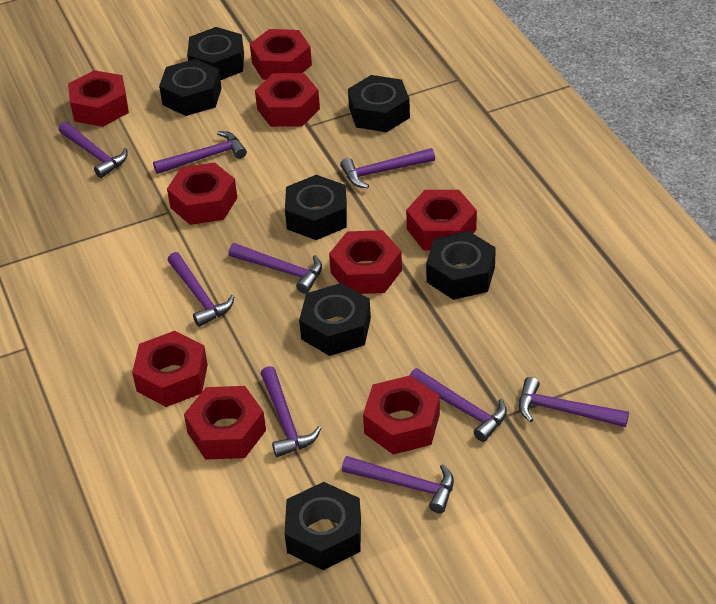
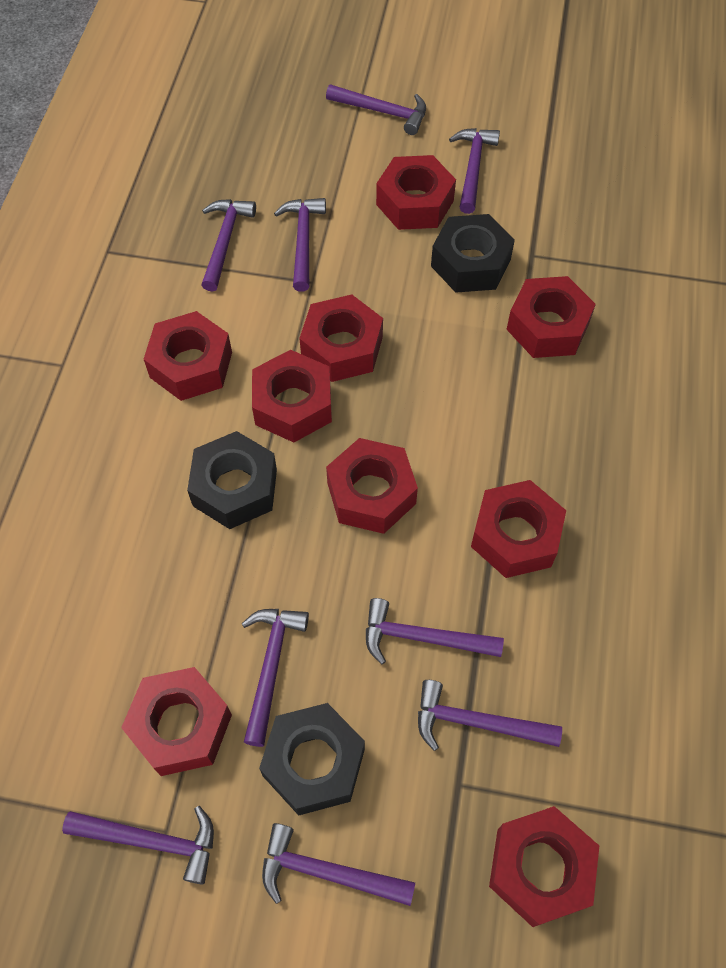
black nut: [159,59,222,116] [187,27,244,80] [284,482,361,570] [285,175,347,240] [299,283,371,356] [348,75,410,132] [426,231,496,300] = 7 -> [187,431,277,529] [259,703,365,816] [431,214,515,293] = 3

